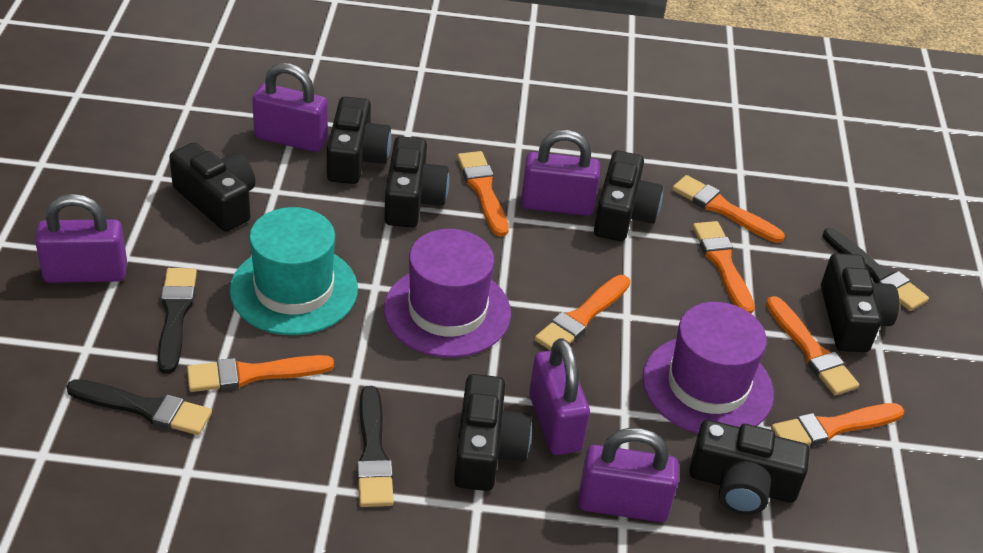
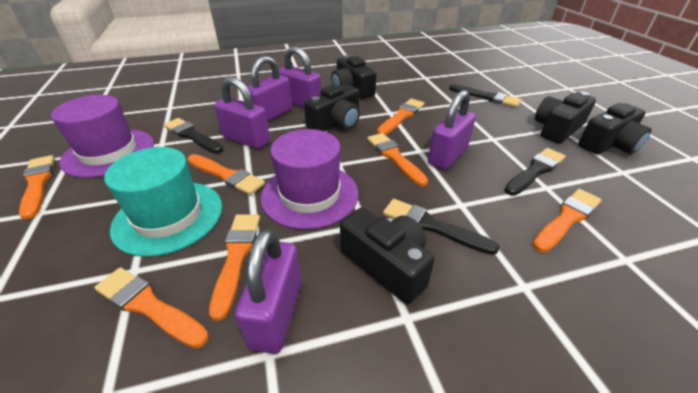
black camera: [169,142,255,232] [327,97,391,184] [384,136,449,227] [454,374,532,491] [594,151,663,241] [690,420,810,515] [821,253,899,352] = 7 -> [304,84,360,131] [331,55,376,99] [340,208,434,304] [535,92,596,144] [578,103,652,154] = 5

